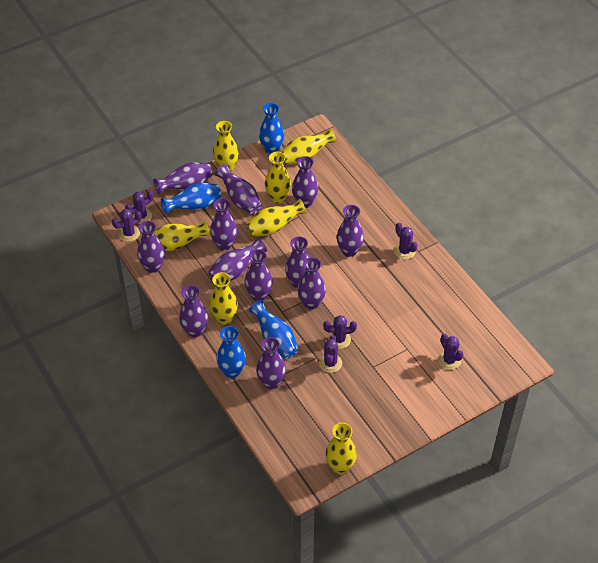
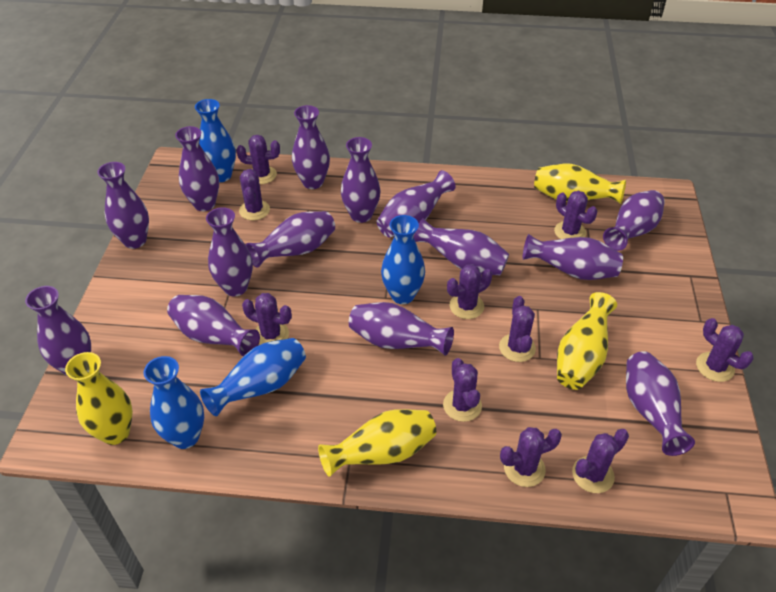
purple cactus: [112,209,142,242] [125,190,153,224] [319,335,342,373] [323,315,357,349] [394,222,418,260] [438,333,463,370] = 6 -> [236,135,280,184] [239,169,270,220] [242,293,292,345] [443,358,482,422] [447,264,492,319] [499,296,536,362] [500,427,562,487] [554,191,597,239] [572,429,629,493] [696,318,754,382] = 10
purple vase: [137,221,165,273] [153,162,212,194] [179,285,208,338] [208,237,267,281] [210,198,238,251] [215,164,262,214] [245,249,273,301] [256,337,286,390] [285,236,310,289] [292,156,318,208] [298,257,326,310] [337,205,364,257] = 12 -> [25,286,91,376] [97,162,149,249] [167,295,260,357] [175,126,219,211] [206,207,253,296] [246,211,335,267] [292,105,330,189] [341,137,380,223] [349,302,454,356] [377,170,456,238] [414,218,509,275] [523,234,623,280] [603,190,665,251] [626,351,695,456] = 14
yellow vase: [154,221,210,251] [209,272,238,325] [213,121,239,172] [246,199,307,237] [265,152,291,204] [280,128,336,165] [325,423,357,475] = 7 -> [65,352,133,445] [318,409,436,477] [534,163,626,204] [557,292,617,390] = 4

